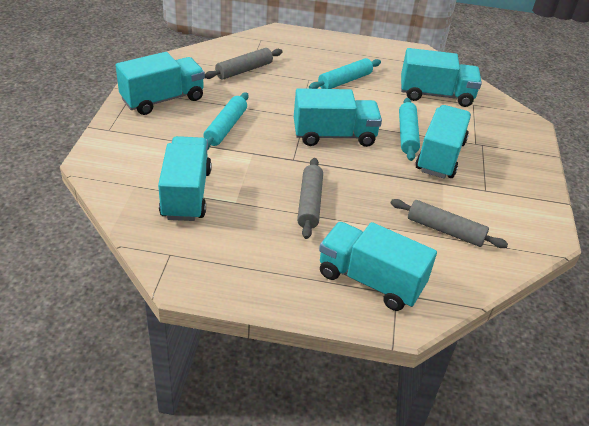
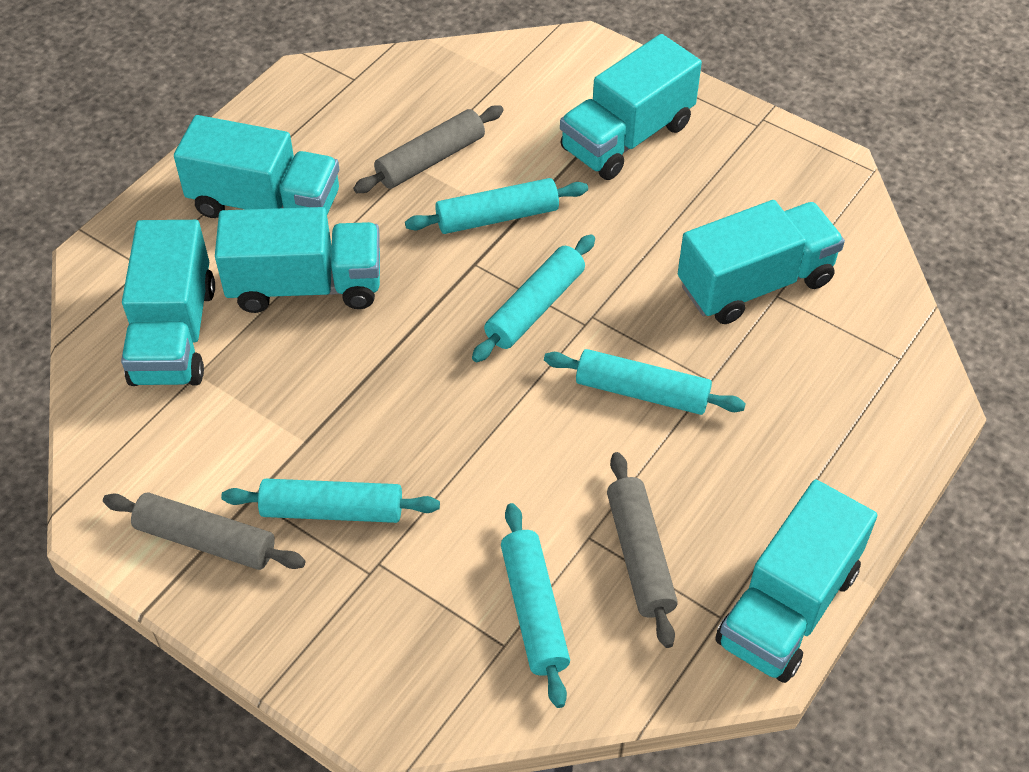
turquoise rolling pin: [203,92,248,150] [309,58,381,89] [399,98,420,161] = 3 -> [221,479,440,523] [405,178,588,234] [472,234,595,362] [501,503,570,708] [544,349,746,415] = 5

